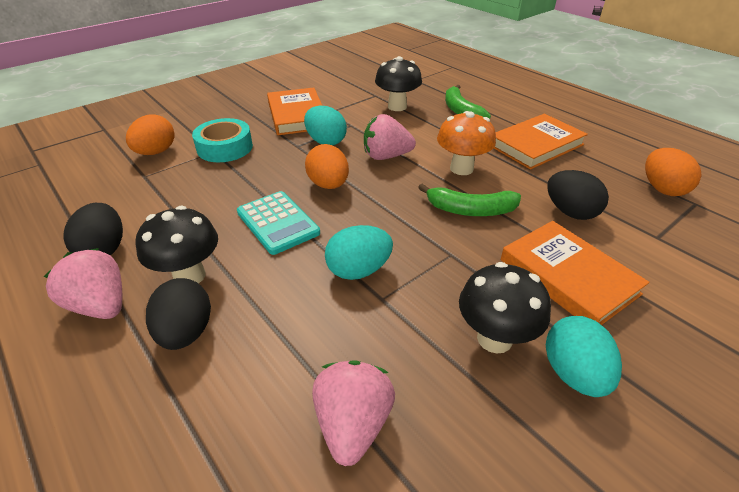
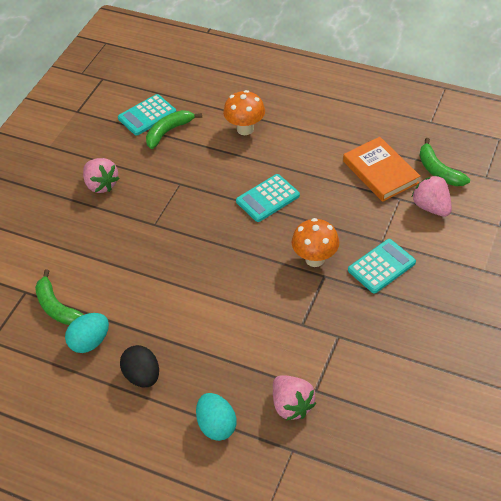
black egg: [63,203,123,255] [146,278,211,350] [547,170,609,220] = 3 -> [120,345,159,387] = 1
black mushroom: [136,206,218,284] [375,56,422,111] [459,262,551,354] = 3 -> none = 0
green banana: [418,184,521,216] [445,85,491,119] = 2 -> [35,269,84,325] [146,110,202,149] [420,138,470,186] = 3
orange book: [267,88,322,135] [494,114,588,170] [501,221,650,325] = 3 -> [343,137,420,202] = 1
orange egg: [126,114,175,155] [305,144,349,189] [645,148,701,196] = 3 -> none = 0
orange mushroom: [437,111,496,175] = 1 -> [223,90,265,135] [291,218,339,267] = 2
turquoise calculator: [237,191,320,255] = 1 -> [118,94,176,136] [236,174,300,222] [348,239,416,293] = 3
turquoise egg: [304,105,347,145] [325,225,393,280] [546,316,622,397] = 3 -> [65,313,109,353] [196,393,236,441] = 2
turquoise tape: [192,118,253,162] = 1 -> none = 0

